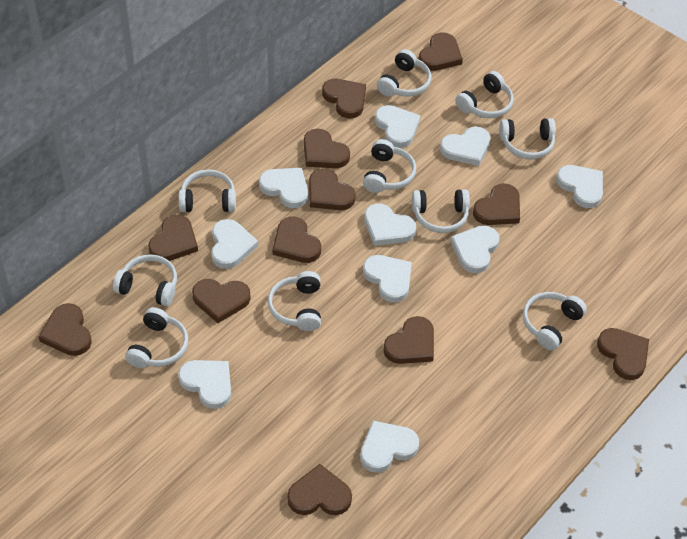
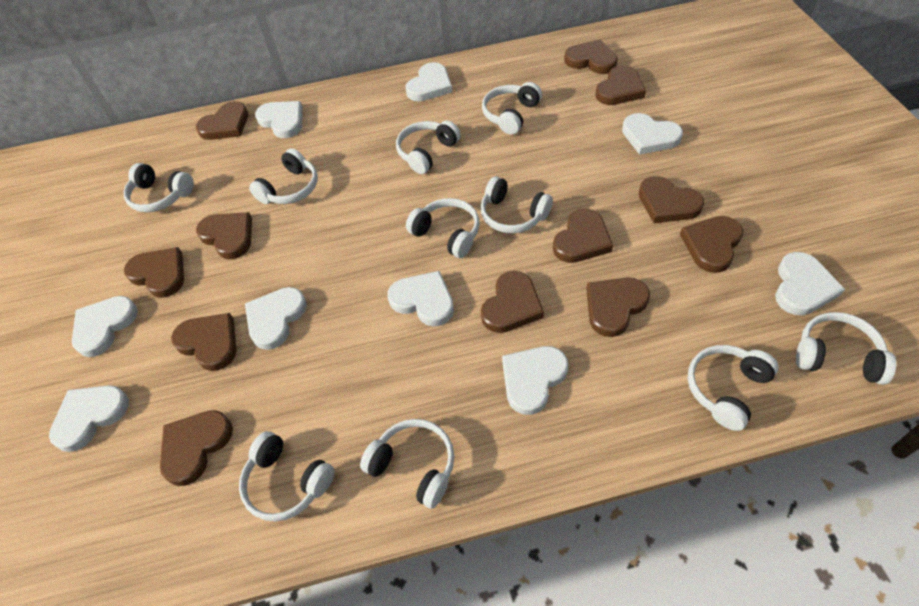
white heart: [178,360,231,409] [211,219,258,269] [259,168,308,208] [360,421,419,473] [363,255,412,302] [364,203,416,246] [375,105,420,148] [440,126,491,166] [450,226,500,273] [556,165,603,208] = 10 -> [49,385,129,452] [72,296,138,357] [245,287,307,350] [255,101,303,138] [388,271,454,326] [406,62,452,101] [502,346,568,415] [622,113,683,155] [775,252,845,316] = 9

